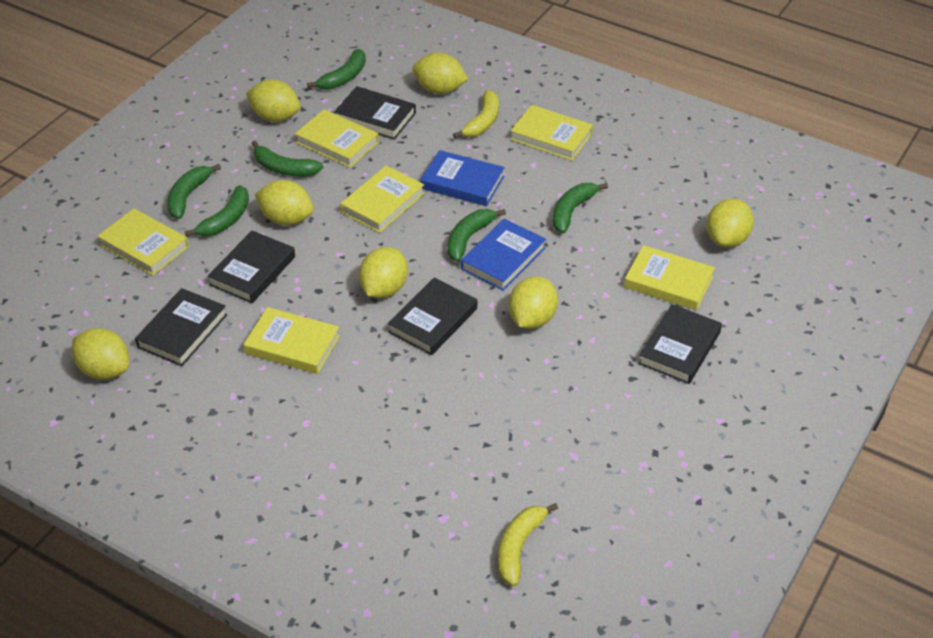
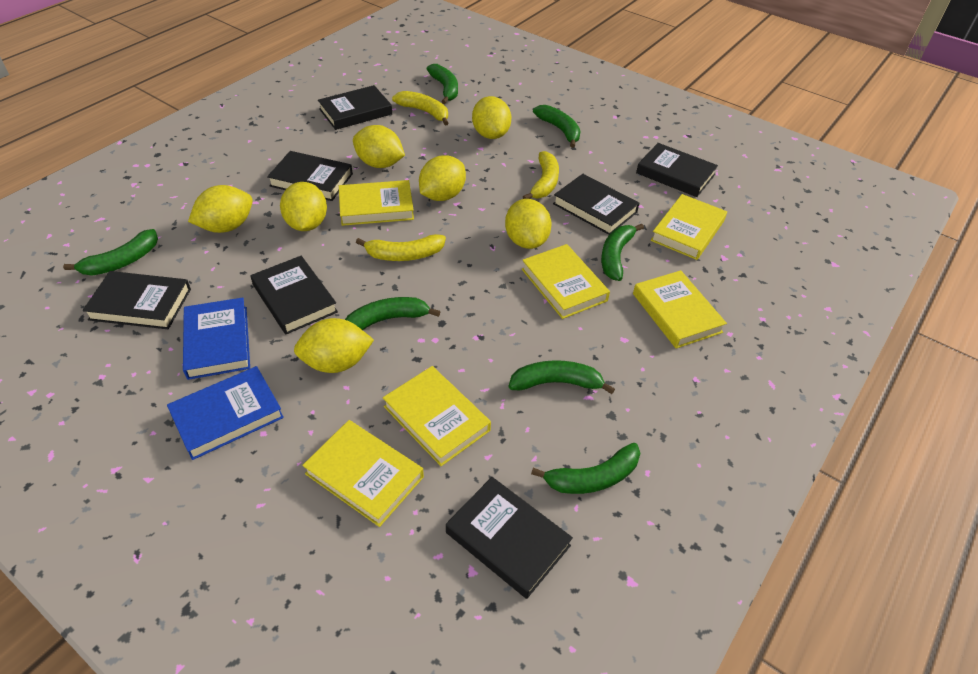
black book: [135,288,227,366] [208,231,295,303] [334,86,416,140] [388,278,477,355] [638,304,722,384] = 5 -> [83,271,191,329] [250,256,338,334] [267,151,353,201] [318,85,392,130] [446,477,573,599] [553,174,639,235] [636,143,718,197] = 7
green banana: [167,164,221,219] [185,185,249,237] [252,141,324,177] [307,49,366,90] [447,209,506,262] [553,183,608,233] = 6 -> [63,229,158,276] [345,297,440,330] [427,64,458,104] [509,360,615,394] [531,443,641,494] [533,105,580,148] [601,224,644,281] = 7
yellow banana: [453,90,499,138] [498,503,558,586] = 2 -> [356,234,446,261] [392,91,448,125] [523,151,559,199] = 3

